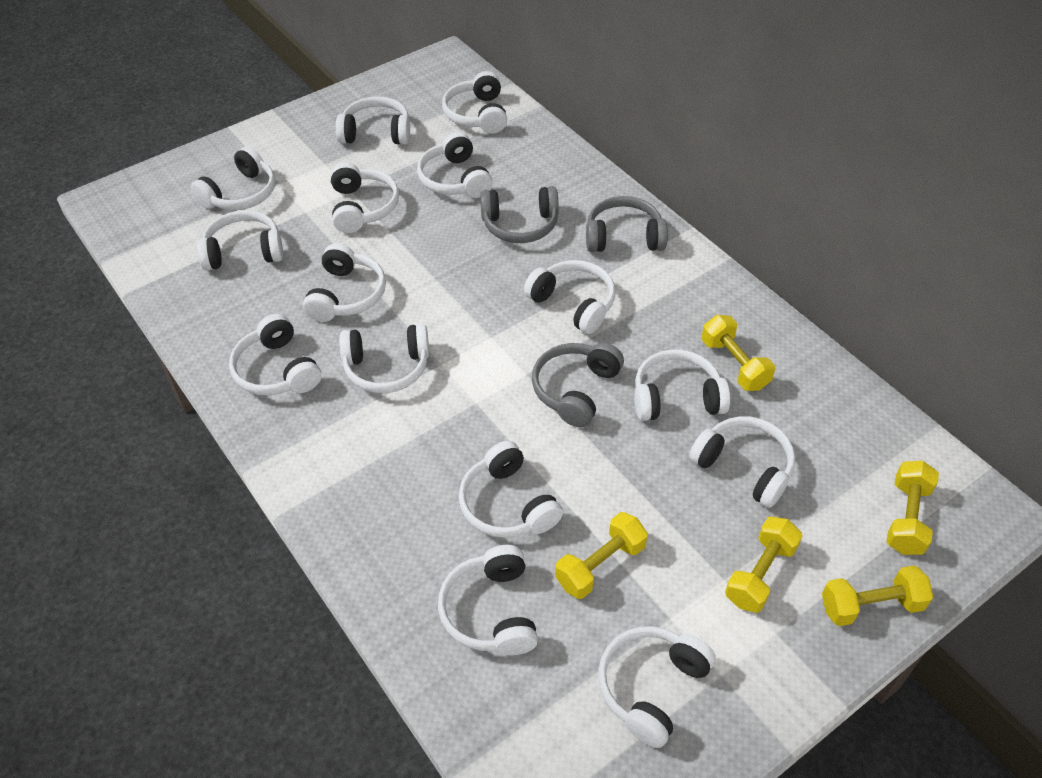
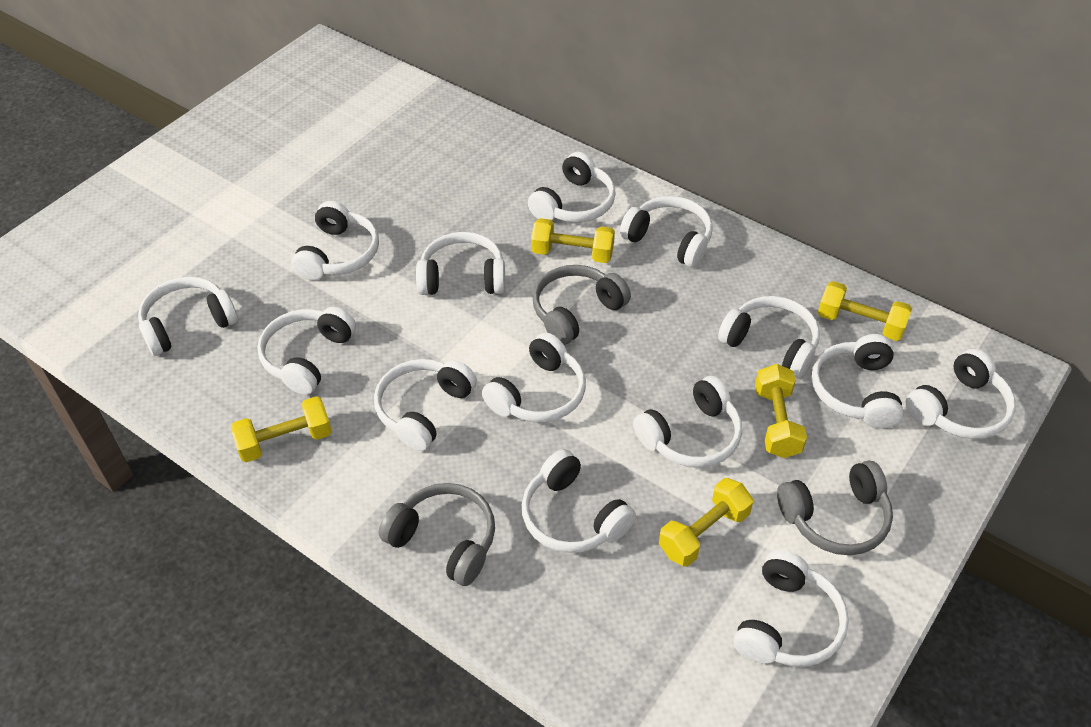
white headphones: [191,146,275,210] [197,210,283,271] [229,314,322,396] [303,243,386,322] [331,162,399,233] [336,96,410,145] [339,324,429,393] [417,132,493,198] [438,545,538,655] [442,71,507,134] [459,441,563,538] [524,260,615,334] [598,626,716,748] [634,350,730,421] [689,416,795,508] = 15 -> [138,277,238,356] [257,307,356,395] [292,201,379,281] [374,359,477,451] [416,232,505,295] [482,333,586,422] [522,449,636,553] [528,152,616,223] [620,196,713,267] [633,376,742,468] [718,296,820,378] [734,549,849,667] [812,334,904,429] [906,349,1016,439] = 14

